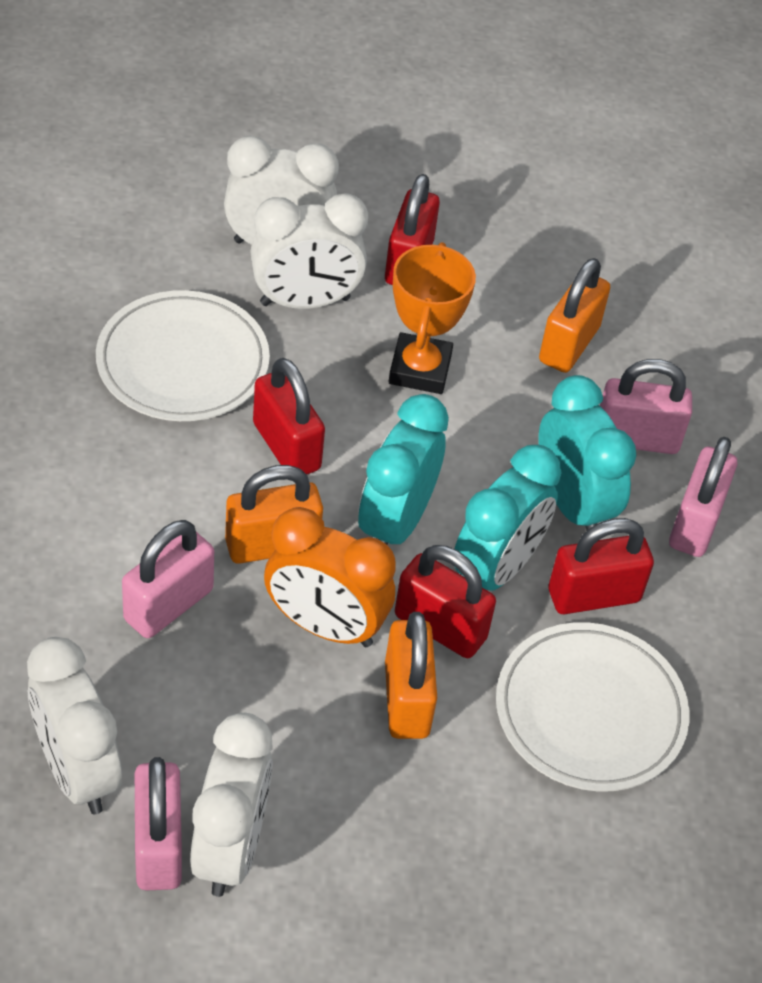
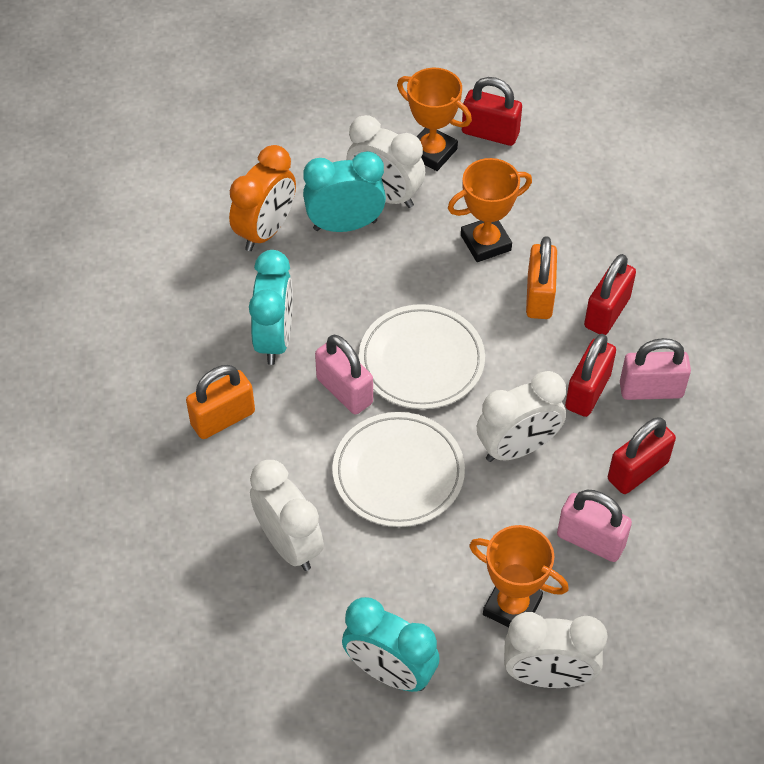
orange padlock: [225,465,323,564] [385,612,437,739] [539,258,610,373] = 3 -> [186,365,255,439] [526,236,557,319] = 2
orange trophy: [388,242,476,394] = 1 -> [397,68,472,171] [448,158,532,262] [469,525,569,627] = 3
pink padlock: [122,520,214,638] [135,757,182,890] [600,359,692,454] [669,437,737,557] = 4 -> [315,335,373,415] [557,490,632,562] [620,338,691,400] = 3

